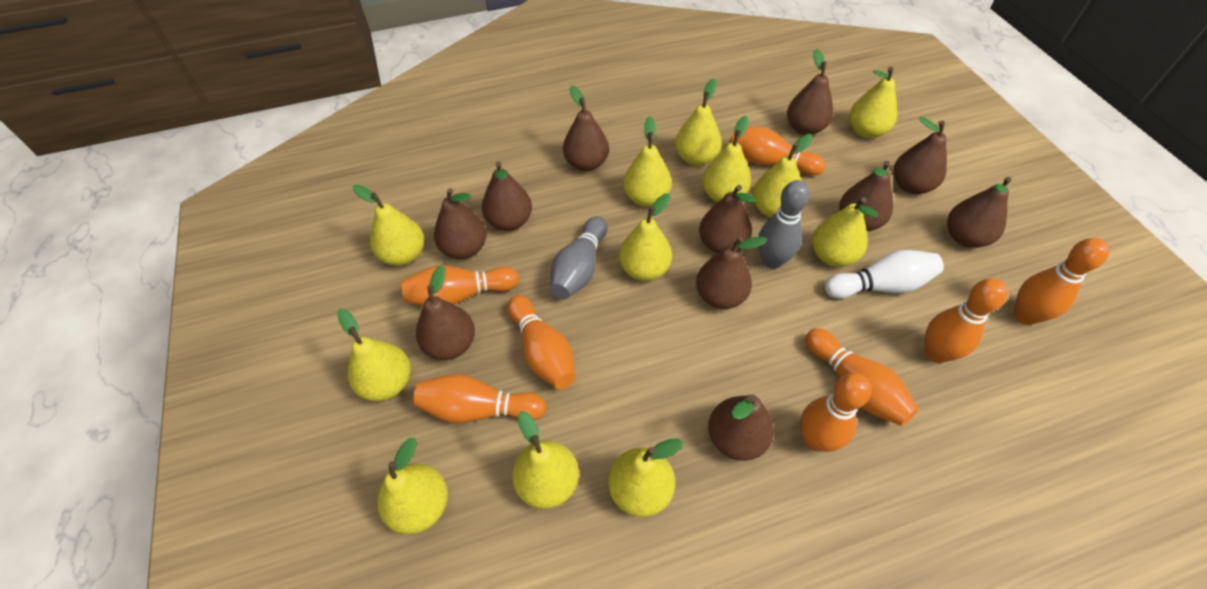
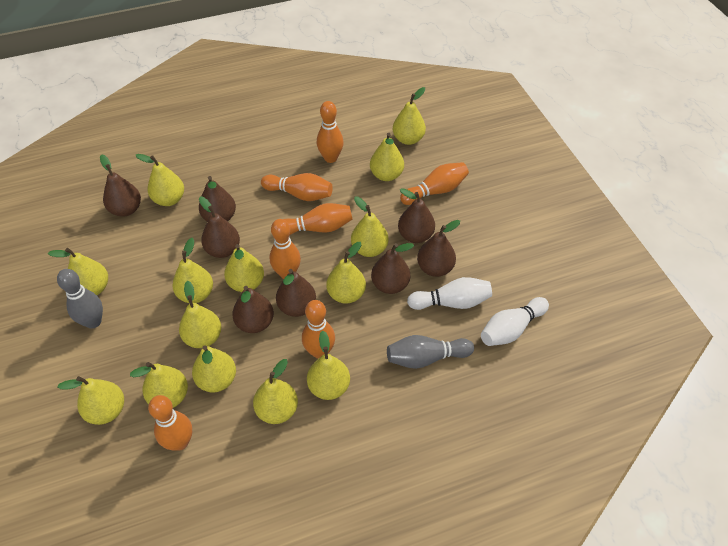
brown pear: [416,265,475,360] [434,188,487,259] [482,161,532,231] [563,85,609,171] [696,237,767,309] [699,185,756,253] [708,394,774,461] [787,49,833,135] [839,161,893,231] [894,117,947,194] [947,177,1011,248] = 11 -> [100,154,141,217] [199,176,236,222] [199,197,240,258] [232,286,274,333] [276,269,316,317] [371,243,414,294] [398,188,435,243] [417,220,460,277] = 8
orange bowling pin: [401,265,519,306] [413,374,547,423] [507,295,576,389] [728,126,826,176] [800,373,871,452] [805,328,919,426] [924,278,1008,363] [1014,238,1109,325] = 8 -> [148,395,192,451] [261,173,333,201] [270,219,301,279] [283,203,352,235] [302,300,335,359] [317,101,344,163] [400,162,469,205] = 7
white bowling pin: [825,250,944,299] = 1 -> [407,277,492,310] [481,297,549,346] = 2
yellow pear: [337,308,411,401] [353,185,424,266] [377,437,448,534] [512,411,579,509] [608,438,683,517] [619,193,672,281] [623,117,672,207] [675,79,722,166] [702,116,752,202] [752,134,813,218] [812,197,879,267] [849,67,897,138] = 12 -> [48,248,108,295] [58,376,124,425] [130,362,188,408] [136,154,184,206] [173,238,213,303] [179,281,221,348] [192,345,236,392] [224,244,264,292] [253,359,298,424] [307,331,350,400] [326,242,366,304] [351,196,388,257] [370,133,404,181] [393,87,426,145] = 14

